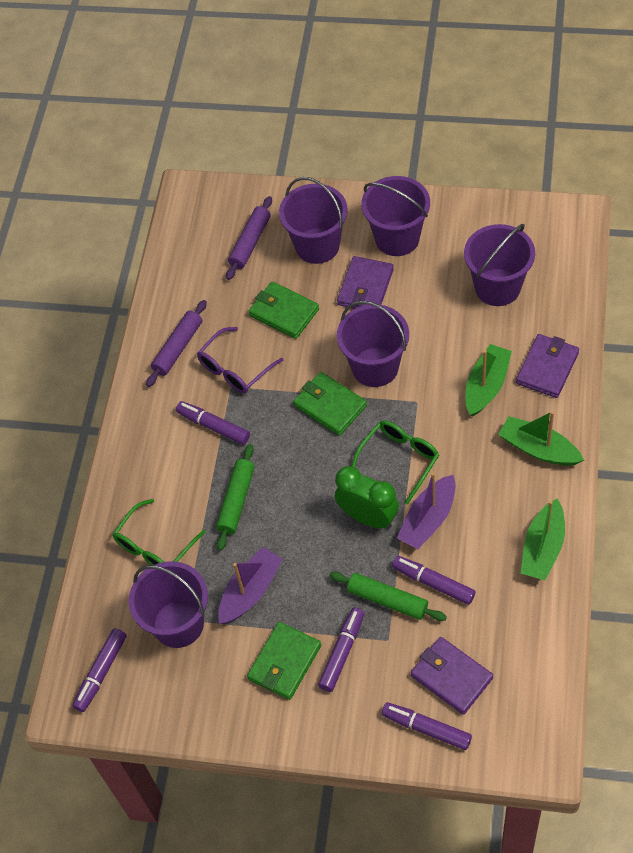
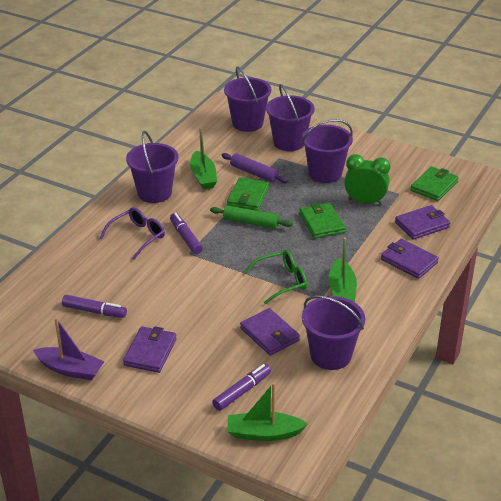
green glasses: [113,499,206,565] [351,421,439,505] = 2 -> [244,250,307,304] = 1
green rolling pin: [216,444,255,550] [329,572,447,621] = 2 -> [210,205,293,229] = 1
purple boat: [218,547,283,624] [397,473,456,549] = 2 -> [33,318,105,380] = 1
purple marker: [72,628,127,712] [176,401,250,445] [318,608,364,692] [382,702,472,750] [392,556,476,605] = 5 -> [62,295,127,318] [170,213,203,254] [212,364,271,411] = 3
purple rolling pin: [146,300,207,387] [226,196,272,280] = 2 -> [222,153,288,183] = 1
purple wallet: [337,256,394,309] [411,637,493,715] [516,334,579,398] = 3 -> [123,326,177,373] [240,308,300,356] [381,239,439,279] [395,205,450,240] = 4

